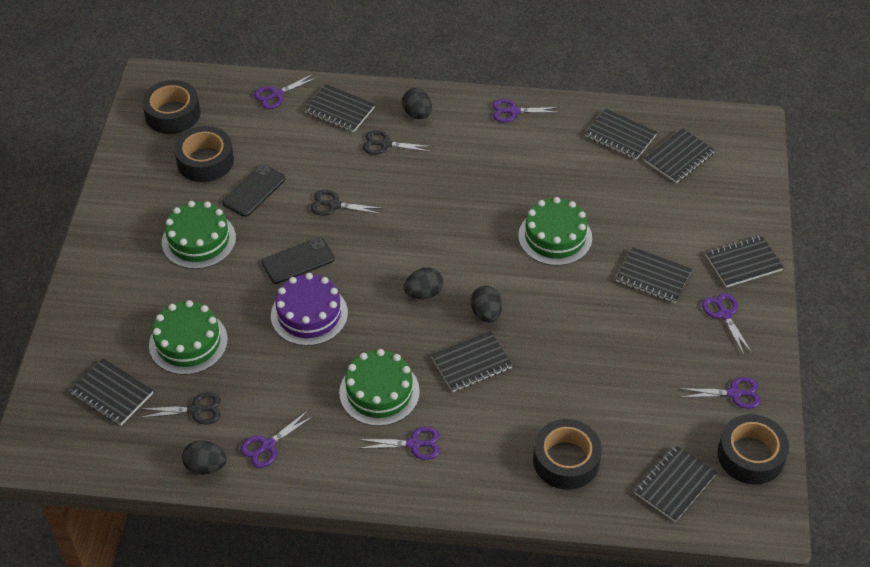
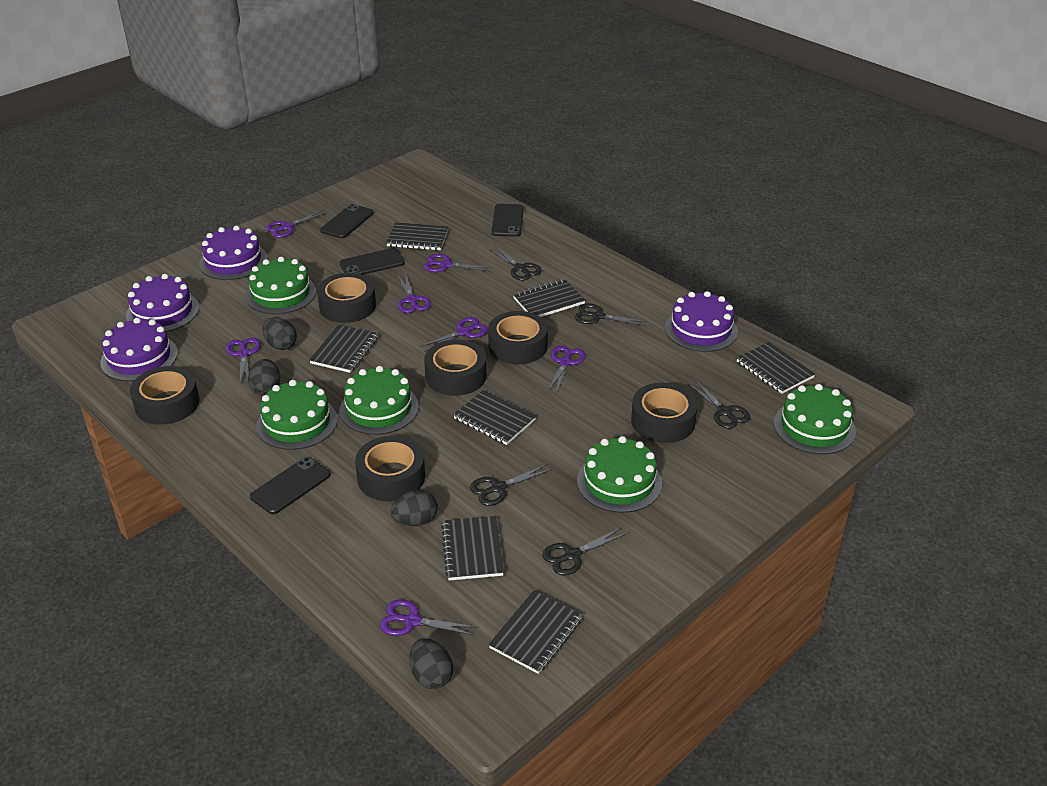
black notebook: [70,358,153,425] [304,84,375,132] [431,331,513,392] [585,109,657,160] [616,247,692,303] [634,445,717,522] [644,128,715,183] [706,235,784,287] = 8 -> [309,324,378,373] [386,222,448,251] [441,516,504,580] [453,390,536,445] [489,590,582,674] [513,279,585,317] [737,342,815,394] = 7
black phone: [222,164,285,217] [262,237,334,284] = 2 -> [250,457,331,514] [320,204,374,239] [340,248,405,275] [491,204,524,237] = 4
black scissors: [139,392,221,425] [310,190,384,216] [363,130,434,154] = 3 -> [470,464,552,506] [489,246,542,281] [542,528,627,576] [575,303,647,326] [688,380,750,429] = 5
black tape: [142,80,200,134] [174,126,234,182] [533,419,602,490] [718,414,789,485] = 4 -> [130,366,199,425] [317,273,376,323] [355,436,425,501] [424,340,486,396] [488,311,548,365] [631,383,698,443] = 6
green cake: [149,300,228,375] [162,201,236,269] [339,349,420,426] [518,197,592,266] = 4 -> [246,257,316,314] [256,380,337,450] [339,366,419,435] [577,436,662,513] [774,384,856,454] = 5
purple cake: [271,273,348,346] = 1 -> [100,318,178,381] [126,274,199,332] [199,226,267,280] [665,291,738,352] = 4
purple scissors: [240,410,315,468] [254,74,319,109] [358,426,440,460] [492,99,561,123] [679,377,761,409] [702,293,752,355] = 6 -> [226,338,261,385] [266,210,327,238] [380,599,478,636] [398,273,431,313] [419,317,488,352] [424,254,492,272] [547,346,586,394] = 7

